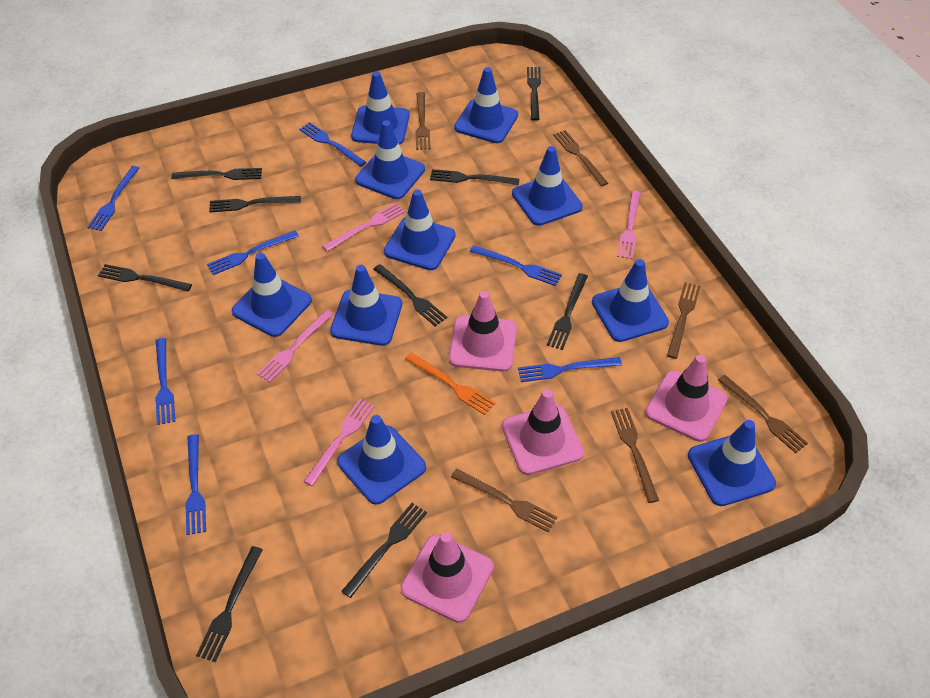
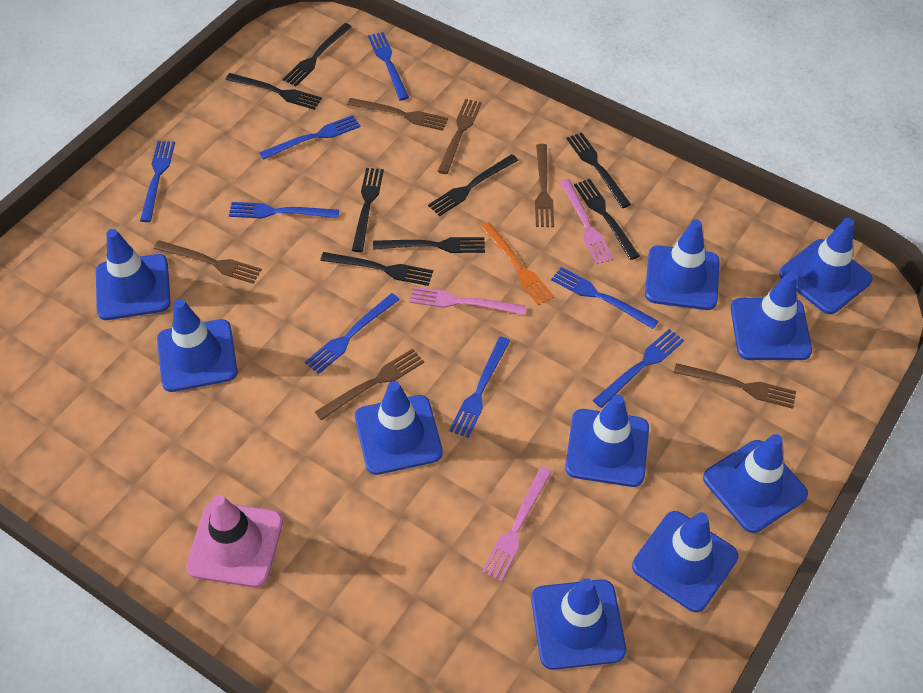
black fork: [98,264,192,292] [171,168,262,180] [196,546,263,662] [209,196,301,212] [341,503,427,598] [373,264,447,326] [430,169,520,185] [527,67,541,120] [547,273,588,350] = 9 -> [225,73,322,110] [283,23,352,86] [320,252,433,286] [352,168,384,252] [373,237,485,253] [428,154,518,216] [566,132,631,208] [574,179,640,260] = 8
blue fork: [87,166,140,231] [155,338,175,425] [185,434,206,535] [207,231,299,275] [299,122,366,167] [470,245,562,286] [518,357,622,382] = 7 -> [140,141,175,222] [229,202,339,219] [259,115,361,160] [305,293,400,374] [368,32,409,101] [449,336,510,438] [551,267,659,329] [593,329,684,408] = 8
pink fork: [257,309,334,383] [304,399,375,486] [322,203,405,252] [617,191,641,259] = 4 -> [410,287,526,315] [482,466,552,582] [560,179,614,265] = 3
pink traffic cone: [401,532,494,623] [449,291,517,372] [502,389,584,475] [645,355,728,442] = 4 -> [186,495,283,588] = 1

